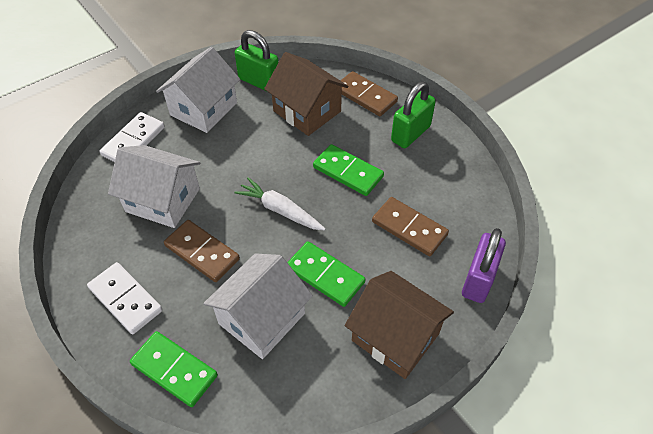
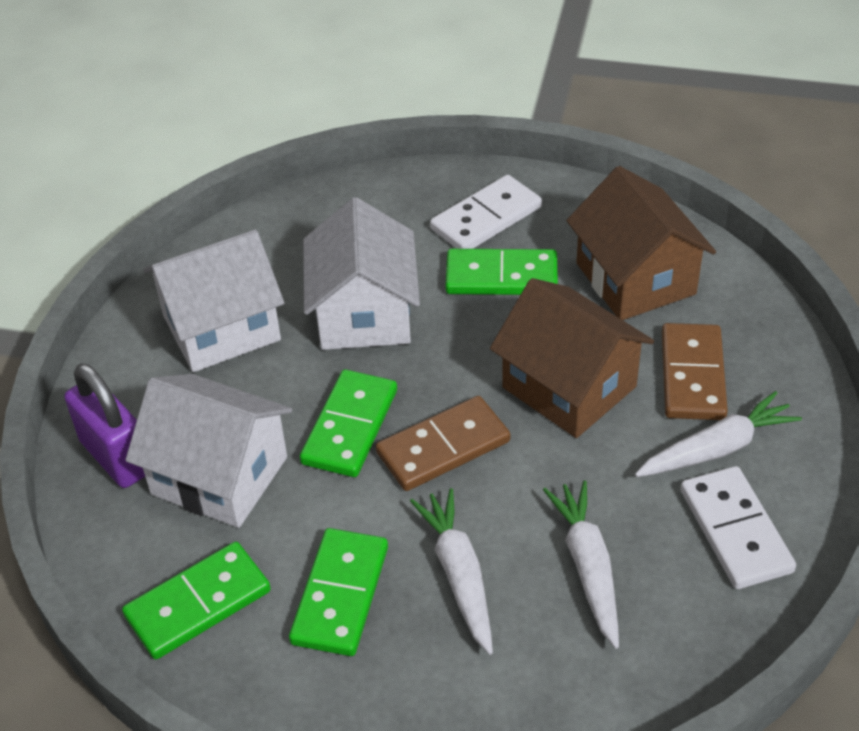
brown domino: [164,220,240,282] [340,71,398,116] [372,197,449,256] = 3 -> [376,396,510,491] [662,323,728,420] = 2
green domino: [130,331,218,407] [287,241,366,307] [313,144,384,196] = 3 -> [122,542,271,659] [289,528,388,656] [300,369,397,477] [445,249,558,295] = 4
green padlock: [235,30,279,91] [391,82,436,148] = 2 -> none = 0
white carrot: [234,177,325,231] = 1 -> [410,488,493,655] [543,481,619,649] [635,391,802,477] = 3

